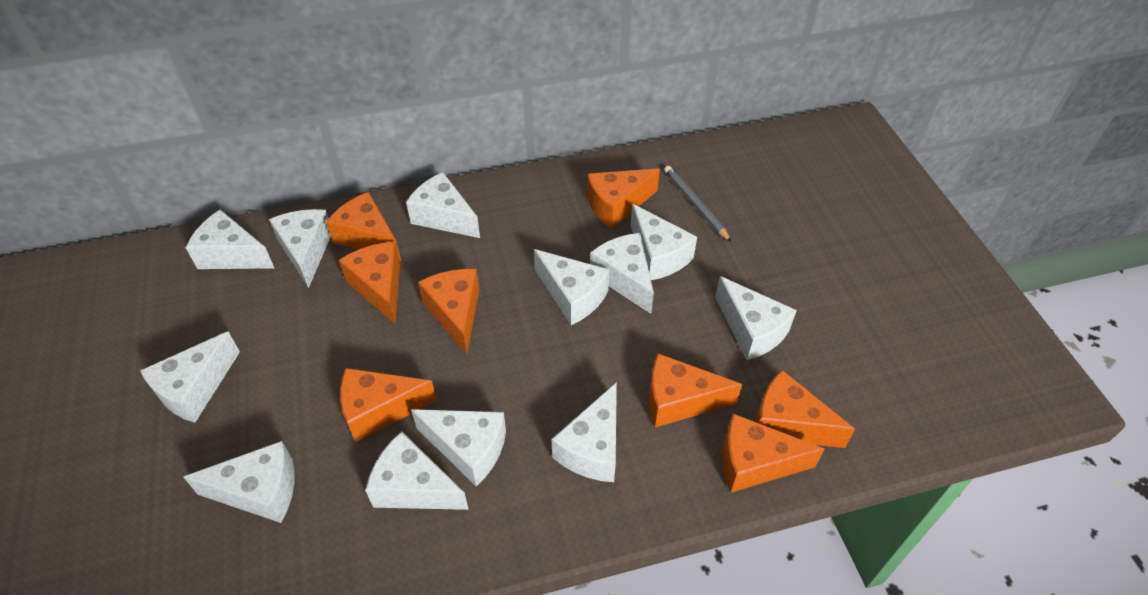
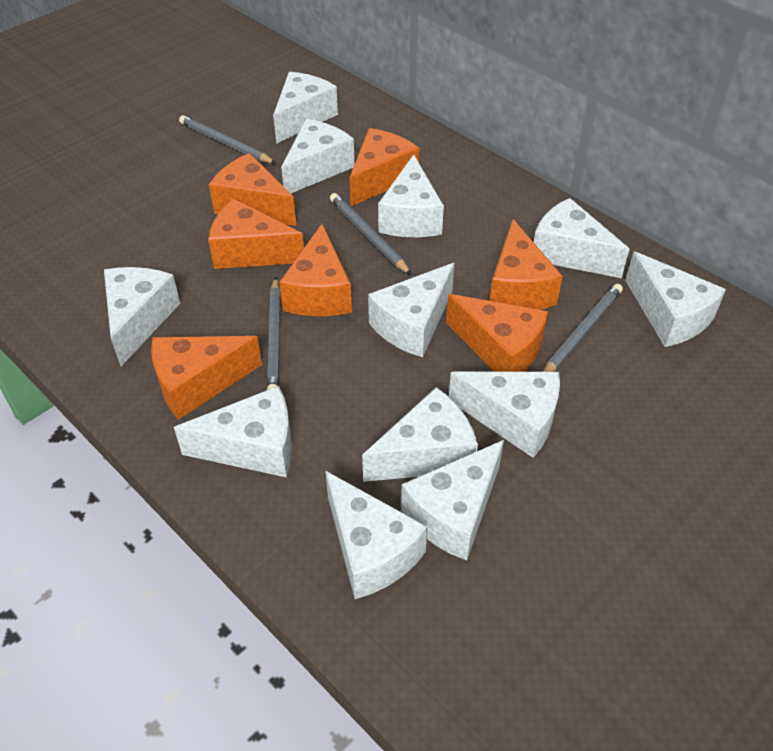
grey pencil: [664,166,731,242] = 1 -> [179,115,277,164] [267,277,280,390] [330,193,412,275] [543,284,623,372] = 4
orange cheese: [326,192,401,261] [339,242,400,324] [340,368,437,443] [418,269,479,354] [587,168,660,229] [649,353,743,427] [722,413,824,493] [755,370,855,448] = 8 -> [151,336,262,420] [208,199,304,269] [209,153,296,226] [279,224,352,316] [349,128,419,207] [446,294,548,372] [490,219,563,309] = 7

